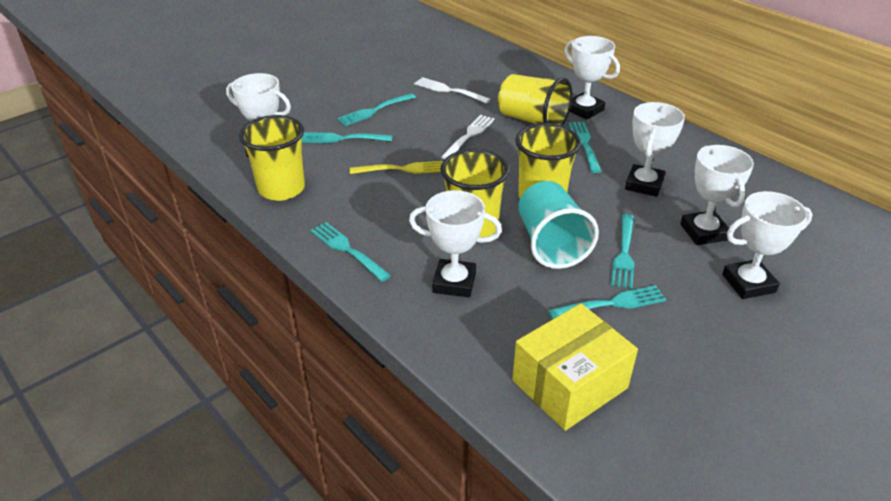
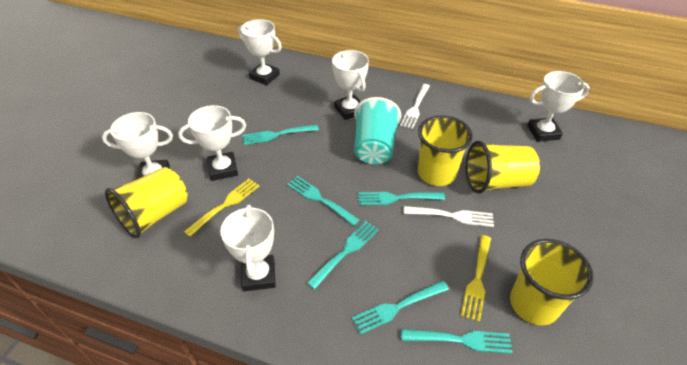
yellow box: [512,303,638,431] = 1 -> none = 0
yellow fork: [349,161,443,174] = 1 -> [184,179,259,237] [461,235,491,322] = 2

